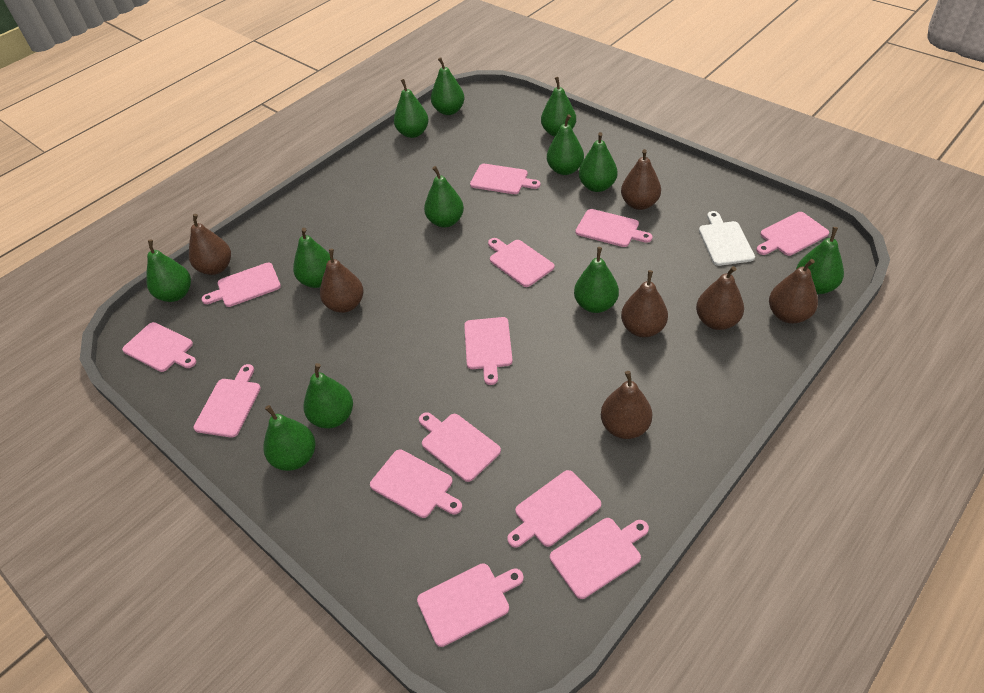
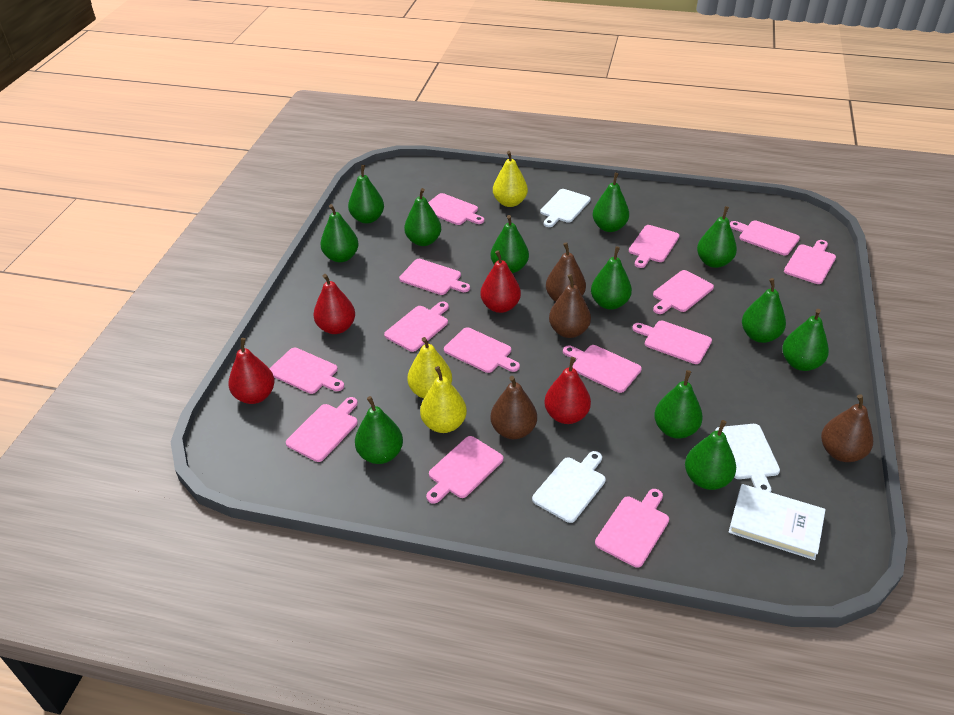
brown pear: [189,214,231,275] [320,249,364,313] [601,371,653,439] [621,149,661,210] [621,270,668,337] [696,266,744,330] [769,259,818,324] = 7 -> [490,376,537,439] [546,242,586,302] [549,274,591,338] [821,394,873,462] = 4
pink cutting board: [122,322,196,372] [194,364,261,438] [202,263,281,307] [370,449,462,518] [417,563,524,647] [419,412,501,482] [464,317,513,385] [470,164,541,194] [488,238,555,287] [507,470,601,548] [550,518,649,599] [575,209,653,247] [756,212,829,256] = 13 -> [269,348,344,394] [286,397,358,462] [384,301,449,352] [399,259,470,295] [426,436,503,504] [428,193,484,225] [444,327,520,373] [563,345,642,393] [595,489,669,568] [629,225,679,268] [632,321,712,364] [653,270,714,314] [730,220,800,256] [784,240,836,284] = 14
red pear: none = 0 -> [228,338,275,404] [313,274,355,334] [480,250,521,313] [544,357,591,424] = 4
white book: none = 0 -> [729,484,826,560] = 1
white cutting board: [699,211,755,266] = 1 -> [532,451,606,523] [540,189,591,227] [715,424,780,492] = 3
yellow pear: none = 0 -> [407,337,452,398] [420,366,467,433] [493,151,528,207] = 3

